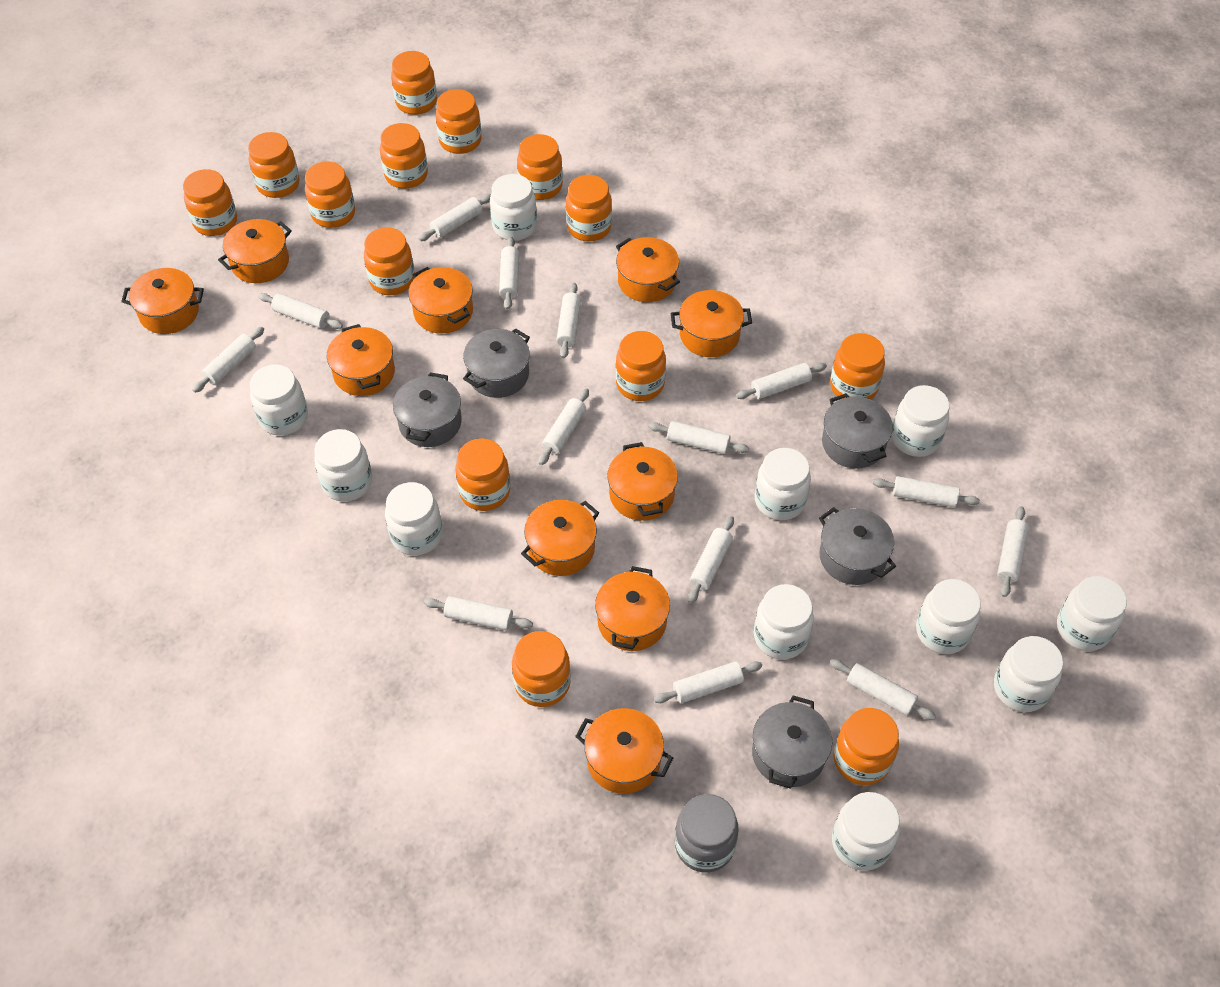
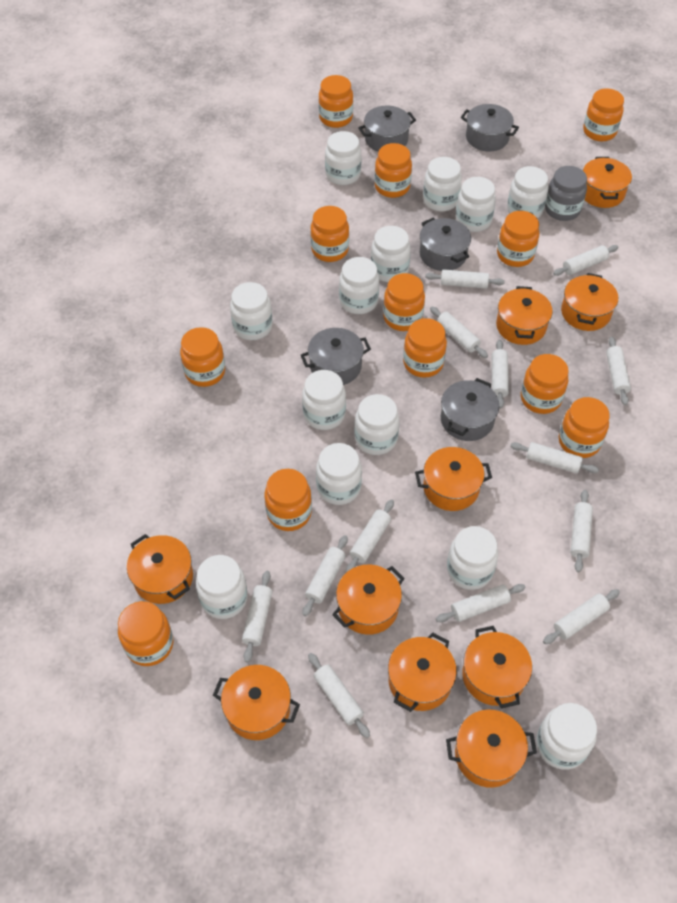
orange jar: [183,169,237,236] [248,132,300,198] [305,161,355,228] [364,227,415,295] [380,123,428,189] [391,51,437,115] [436,89,481,154] [455,438,510,511] [512,631,571,707] [517,134,563,200] [566,175,612,241] [616,331,666,401] [830,333,885,400] [833,708,899,785] = 14 -> [118,601,173,666] [180,327,225,387] [264,469,312,531] [311,206,349,262] [319,75,353,128] [375,143,412,198] [383,273,425,331] [403,318,447,378] [497,211,539,267] [521,354,569,414] [559,397,610,458] [583,88,624,141] = 12
white jar: [250,365,308,436] [314,429,372,502] [385,482,443,556] [490,174,537,241] [754,584,814,660] [755,448,811,520] [832,792,900,871] [892,385,950,457] [916,579,981,654] [994,636,1063,712] [1057,576,1127,651] = 11 -> [196,555,248,619] [230,282,272,340] [302,370,346,430] [316,443,362,505] [325,131,361,185] [339,257,379,314] [355,394,399,455] [371,226,411,282] [423,157,462,212] [447,526,498,590] [456,177,496,232] [507,166,548,219] [536,703,597,770] = 13
white rolling pin: [193,327,264,393] [258,293,343,329] [418,194,491,241] [424,596,533,631] [499,237,519,310] [539,388,589,465] [556,282,581,359] [649,421,749,454] [654,661,762,703] [688,516,734,604] [736,363,827,399] [830,659,936,720] [873,476,980,507] [997,506,1029,597] = 14 -> [242,571,273,663] [303,535,348,616] [308,653,370,738] [346,499,394,573] [425,269,505,289] [430,307,488,358] [436,584,526,623] [492,340,509,408] [510,442,599,474] [543,589,620,644] [553,245,618,276] [570,490,593,572] [606,337,631,405] = 13

